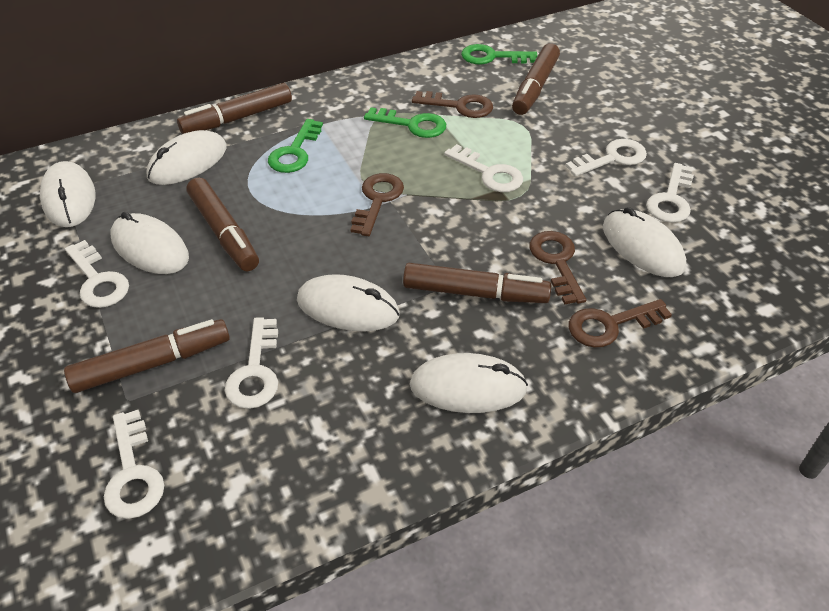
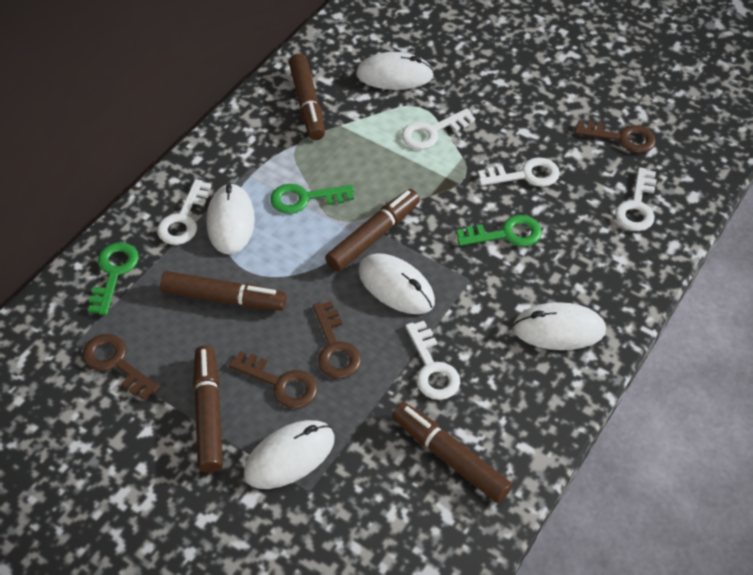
white key: [65,240,129,308] [104,410,164,519] [225,317,278,409] [444,144,523,192] [565,139,647,177] [646,163,694,223] = 6 -> [157,179,211,245] [401,108,475,150] [406,321,460,400] [478,157,560,187] [615,167,657,231] = 5
white mouse: [40,161,95,227] [110,212,189,274] [147,130,227,185] [297,274,400,332] [410,353,528,413] [603,207,686,277] = 6 -> [207,183,255,255] [244,420,335,489] [356,52,434,90] [358,253,435,314] [513,302,606,350] = 5

